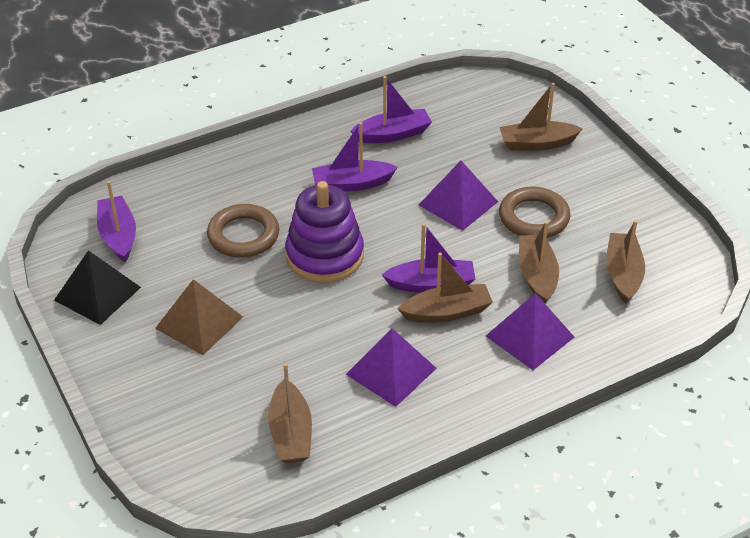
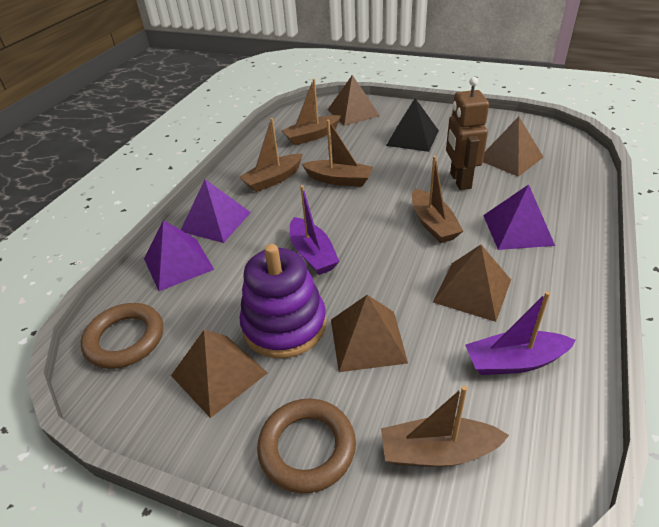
brown pyramid: [155,279,243,355] = 1 -> [171,330,267,418] [328,75,380,126] [331,295,408,372] [433,245,511,322] [483,116,543,177] = 5
brown robot: none = 0 -> [446,77,489,190] = 1
purple boat: [97,181,136,262] [312,122,398,192] [351,76,432,143] [382,223,475,293] = 4 -> [290,185,339,275] [465,291,576,375] = 2

